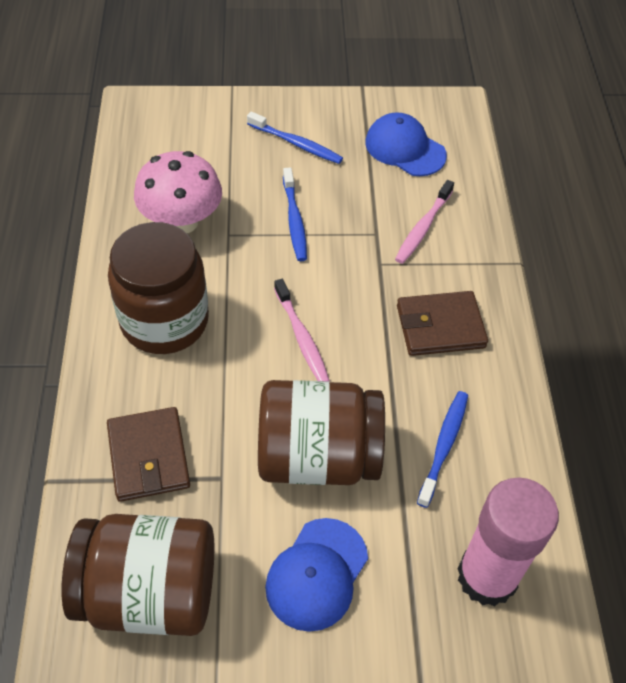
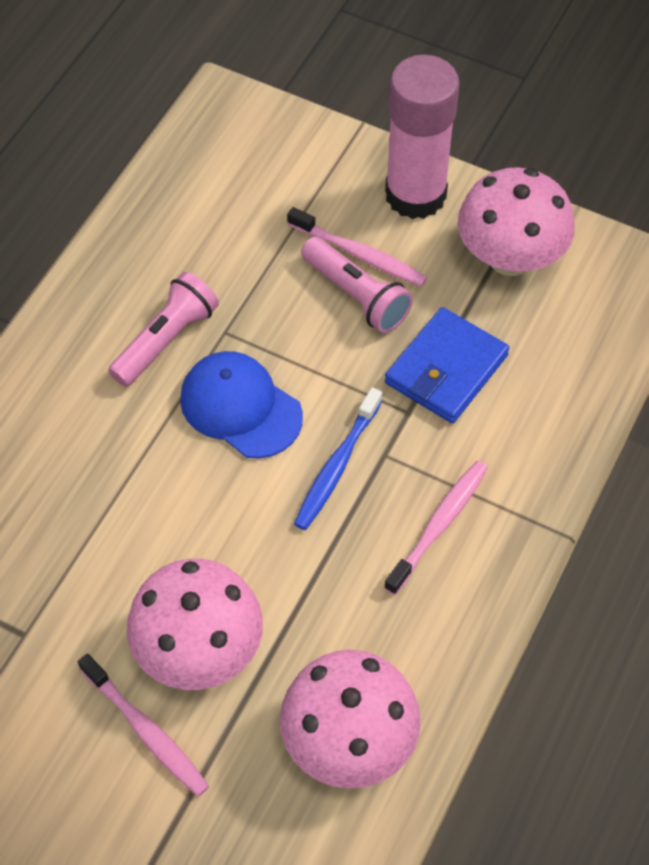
blue cap: [265,518,368,632] [365,113,447,176] = 2 -> [180,351,303,459] = 1
blue toothbrush: [247,112,343,164] [283,168,307,261] [417,391,468,508] = 3 -> [294,387,382,530] = 1
blue wallet: none = 0 -> [385,307,509,423] = 1
brown jar: [62,514,214,636] [108,222,209,354] [258,380,385,485] = 3 -> none = 0
brown wallet: [107,407,190,502] [397,291,488,356] = 2 -> none = 0
pink flashlight: none = 0 -> [108,272,219,387] [301,237,413,333] = 2
pink mushroom: [134,151,222,233] = 1 -> [127,559,263,690] [280,650,421,789] [458,167,575,276] = 3
pink toothbrush: [274,279,330,382] [395,180,454,264] = 2 -> [78,653,209,797] [287,207,427,287] [384,461,488,595] = 3

